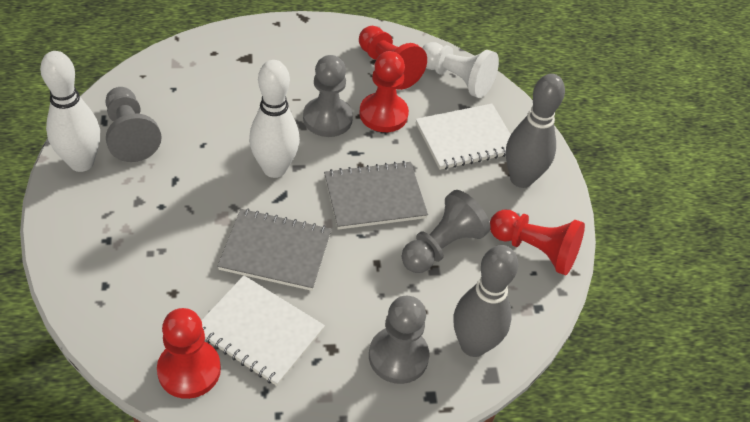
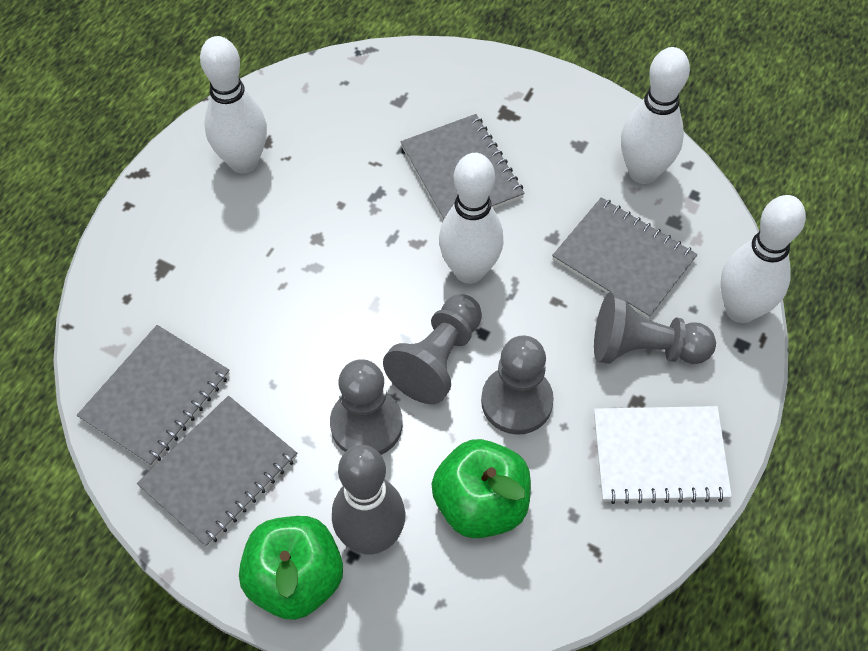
green apple: none = 0 -> [239,516,343,620] [431,439,531,538] = 2
grey bowling pin: [454,245,518,357] [506,74,565,188] = 2 -> [332,445,405,554] = 1
grey notebook: [217,209,332,291] [324,161,428,230] = 2 -> [77,325,230,466] [137,396,297,547] [400,114,525,221] [552,197,698,319] = 4
red pawn: [157,308,221,399] [359,26,427,90] [359,51,409,132] [490,209,585,275] = 4 -> none = 0
white bowling pin: [40,51,100,172] [249,60,300,178] = 2 -> [200,36,267,174] [439,153,504,284] [621,47,690,184] [720,195,806,323] = 4
white notebook: [201,275,325,386] [416,104,511,170] = 2 -> [594,406,732,504] = 1
white pawn: [422,42,499,98] = 1 -> none = 0

